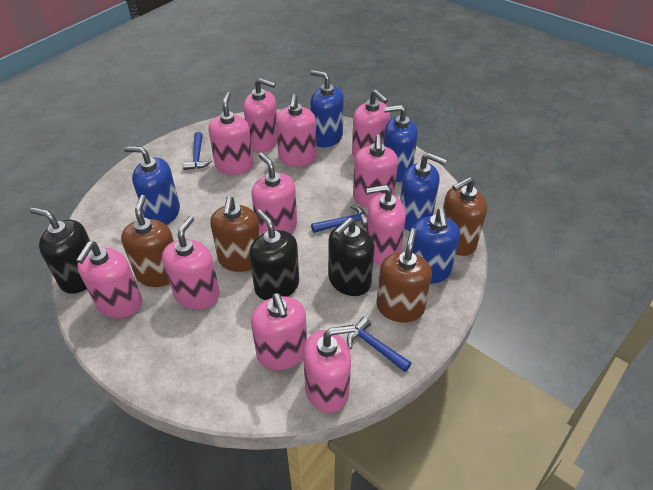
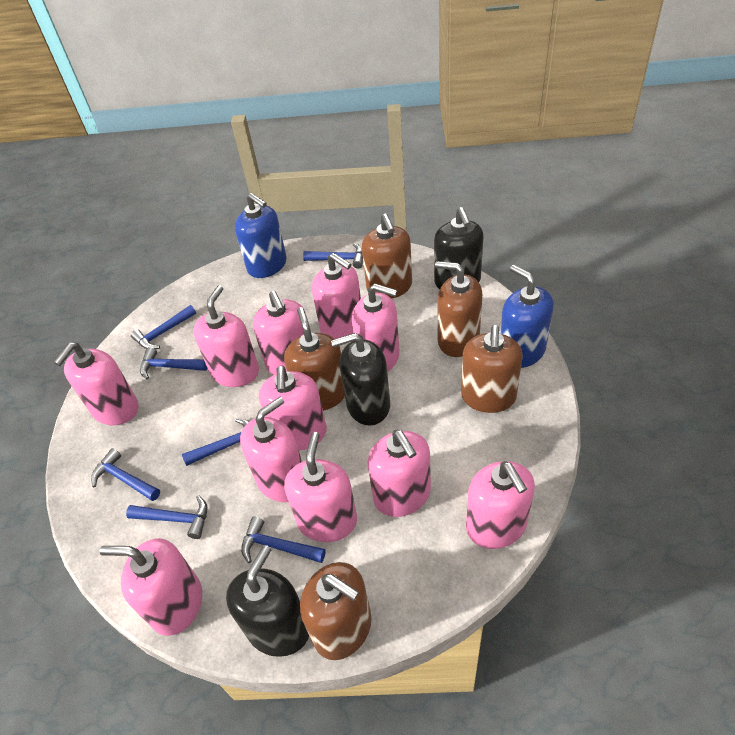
blue hammer: [183,132,213,170] [311,205,367,233] [347,317,412,372] = 3 -> [91,448,160,501] [126,495,208,539] [131,305,196,349] [140,347,207,379] [182,418,249,466] [241,516,326,563] [303,243,363,269] = 7
blue soap dispenser: [124,146,180,225] [310,70,344,148] [383,105,418,182] [400,153,447,231] [412,208,460,284] = 5 -> [235,193,287,278] [500,265,554,368] = 2
brown soap dispenser: [121,195,174,287] [210,196,260,272] [376,228,432,322] [443,177,487,256] = 4 -> [284,307,345,411] [300,562,372,660] [362,214,412,299] [435,261,482,357] [461,325,523,413] = 5

